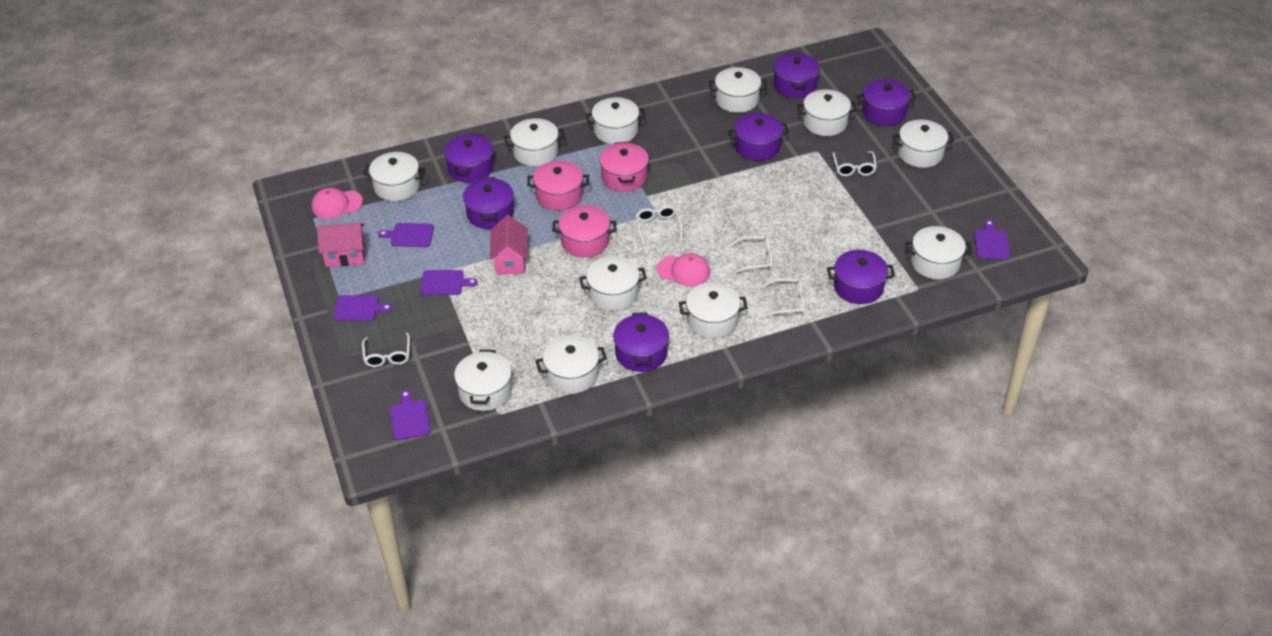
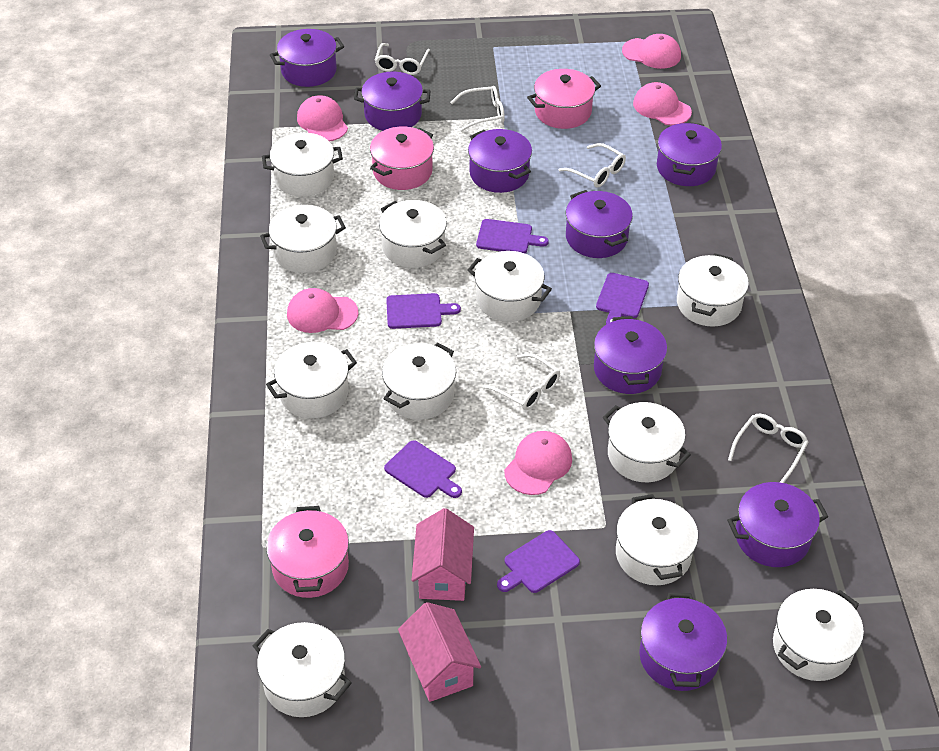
pink cap: [311,188,363,219] [657,253,710,287] = 2 -> [287,288,358,333] [297,95,348,141] [504,431,572,495] [622,34,681,69] [633,82,692,126] = 5
purple pot: [444,133,494,183] [463,177,514,229] [613,312,669,372] [728,113,789,161] [774,52,820,98] [827,250,895,304] [856,79,916,126] = 7 -> [270,29,344,87] [354,72,431,131] [468,129,532,193] [566,190,633,258] [594,316,667,394] [639,593,727,691] [657,122,722,186] [727,482,828,567] = 8

